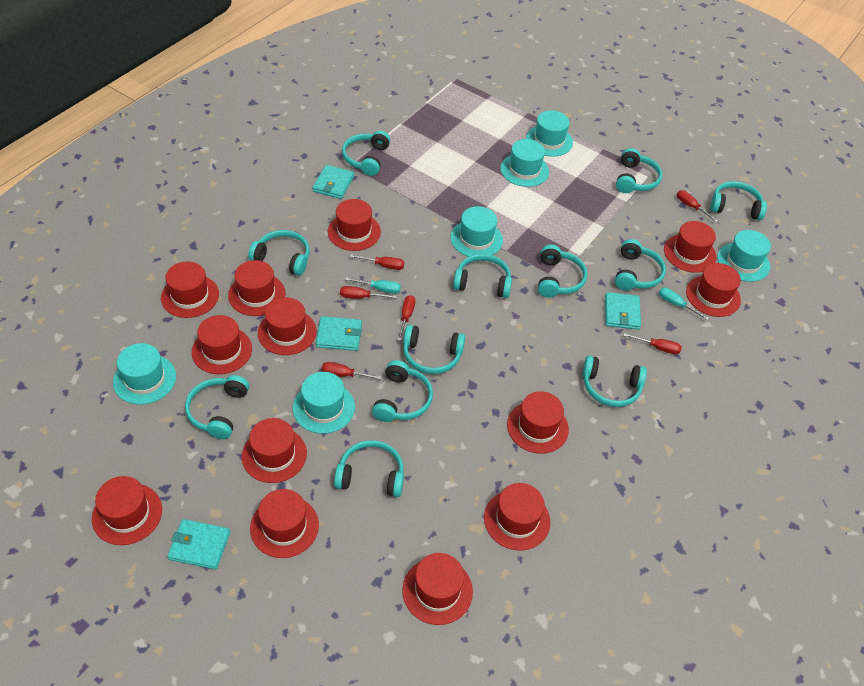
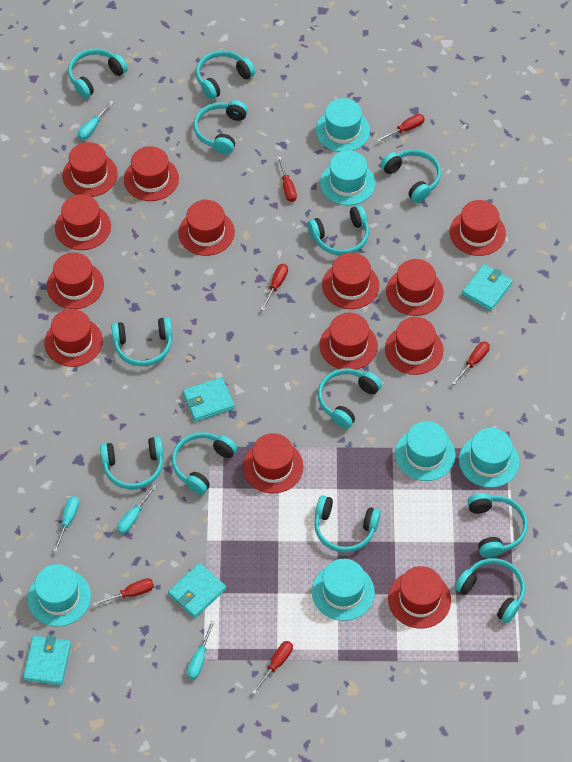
turquoise screwdriver: [345,277,401,294] [659,287,709,320] = 2 -> [54,496,79,552] [78,101,114,140] [117,485,157,534] [187,620,215,679] = 4

